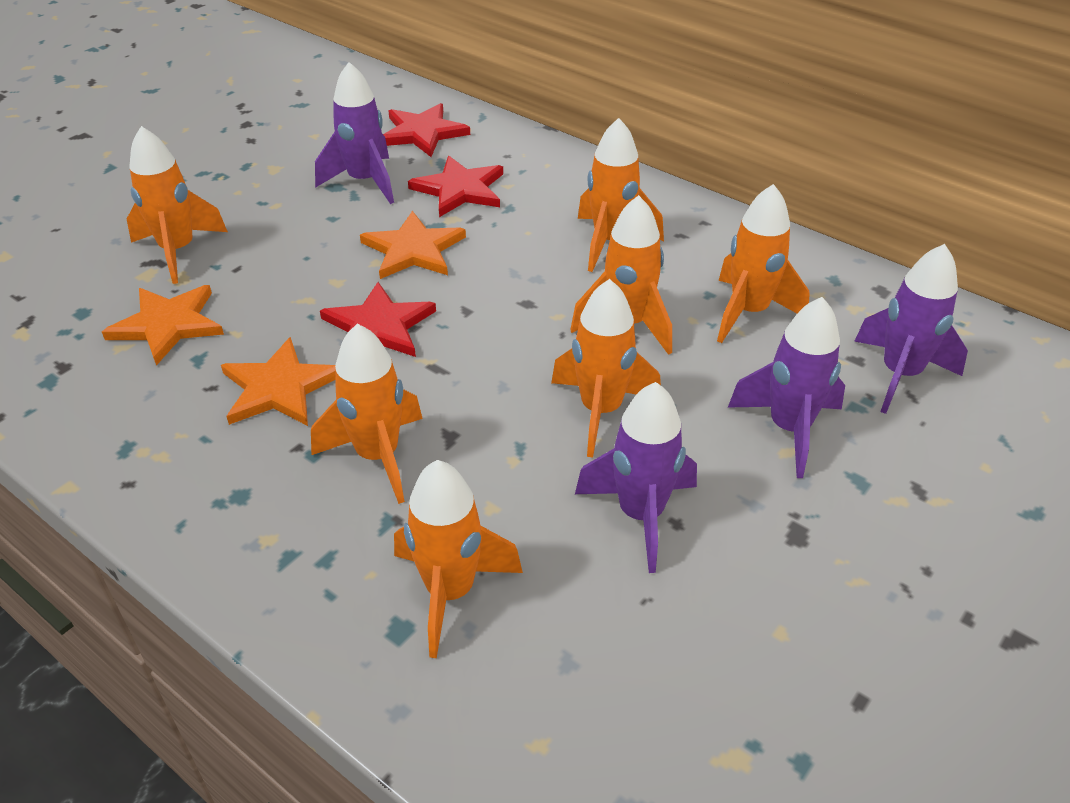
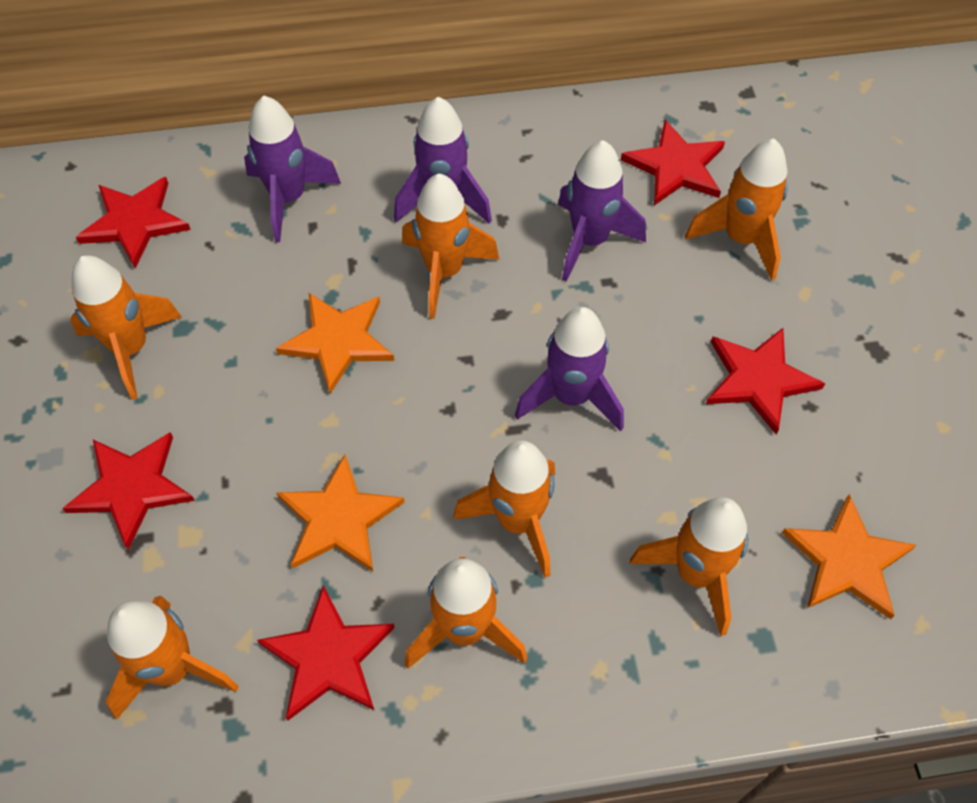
red star: [320,282,436,357] [383,103,470,157] [408,156,503,217] = 3 -> [62,432,195,549] [76,177,191,268] [257,585,395,721] [621,120,725,205] [706,328,825,434] = 5

